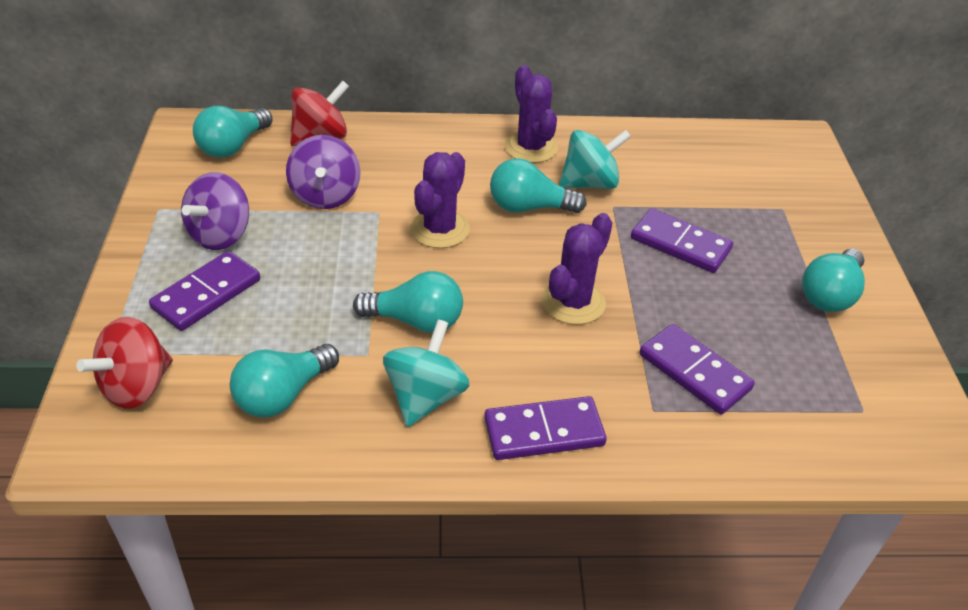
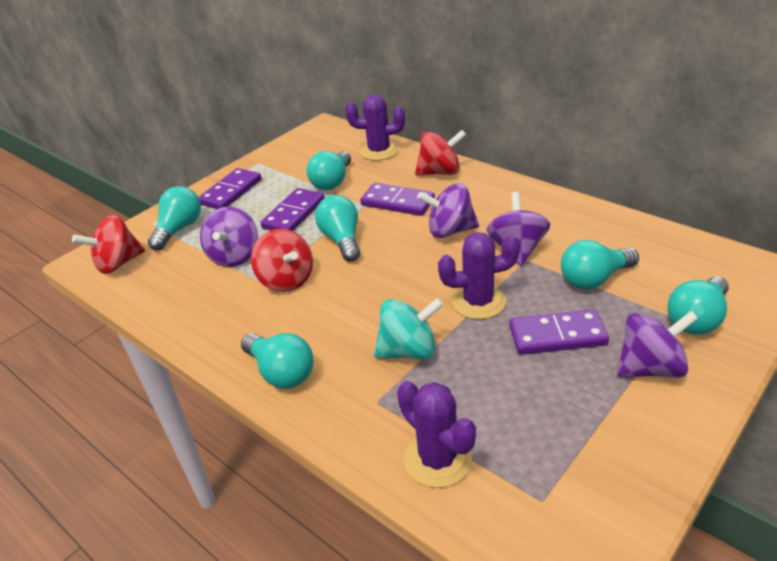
purple spinning top: [181,172,249,250] [286,135,361,209] = 2 -> [200,207,258,267] [417,183,479,238] [486,192,550,266] [617,311,698,378] = 4
red spinning top: [76,317,173,409] [290,81,349,146] = 2 -> [72,215,145,274] [251,229,313,292] [415,130,466,176] = 3
turquoise light bulb: [193,106,273,158] [230,344,339,418] [353,271,463,333] [490,158,587,213] [802,248,865,312] = 5 -> [148,186,201,251] [241,333,313,389] [307,151,351,190] [315,195,360,262] [561,240,639,290] [668,276,729,335] = 6
turquoise spinning top: [383,319,470,427] [559,130,631,189] = 2 -> [374,298,444,360] = 1

